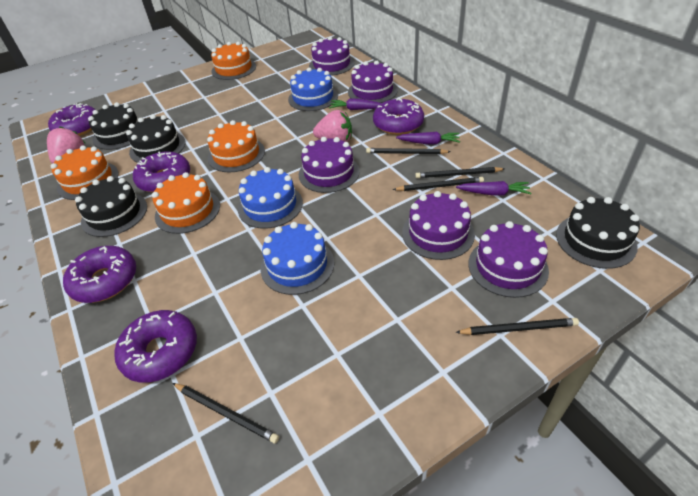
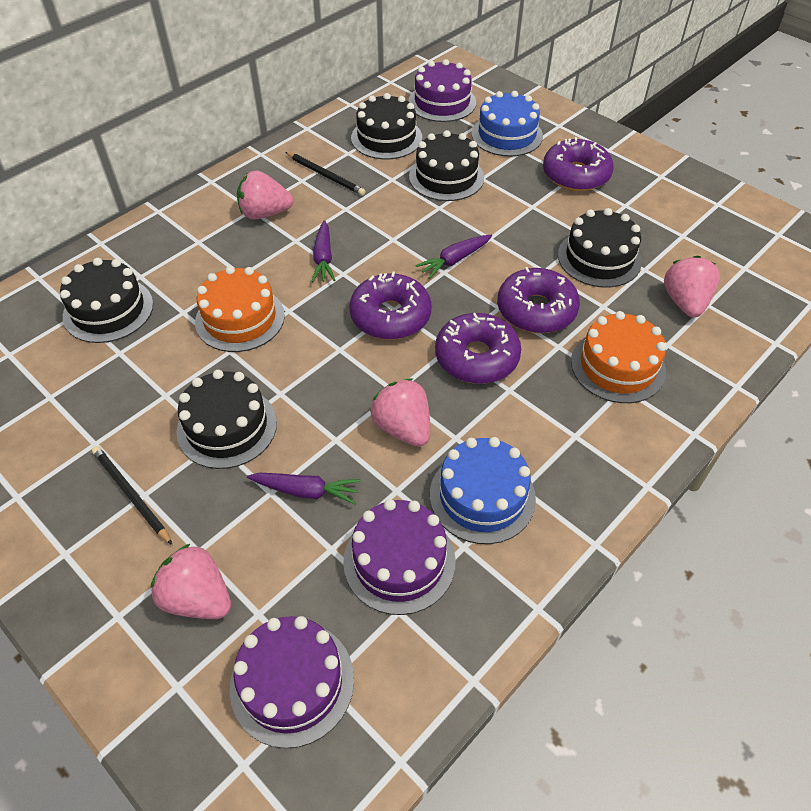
black cake: [75,176,147,237] [88,102,138,150] [126,114,186,163] [556,197,640,269] = 4 -> [60,258,153,343] [176,370,277,469] [351,93,422,159] [409,130,484,201] [558,208,642,288] = 5
black pencil: [173,383,279,444] [366,148,451,154] [393,177,484,191] [415,167,504,178] [455,318,579,335] = 5 -> [92,446,172,545] [285,152,366,196] = 2
blue cake: [238,167,303,229] [261,222,334,295] [288,67,338,111] = 3 -> [430,437,536,544] [472,91,543,157] = 2
orange cake: [51,145,119,200] [152,172,220,234] [207,120,265,172] [211,42,256,80] = 4 -> [195,266,285,352] [571,311,666,403] = 2
pink strawberry: [47,127,85,164] [313,110,352,142] = 2 -> [151,544,231,619] [237,170,293,219] [370,379,430,447] [664,256,720,318] = 4
purple cake: [299,137,360,193] [309,37,354,76] [348,61,398,103] [402,191,475,260] [468,221,549,298] = 5 -> [230,616,354,748] [343,499,455,615] [408,59,476,122] = 3
purple donut: [48,103,95,136] [63,246,136,303] [114,310,197,383] [133,151,190,193] [373,98,424,135] = 5 -> [349,272,432,340] [435,313,521,384] [497,267,580,333] [543,137,614,191] = 4

